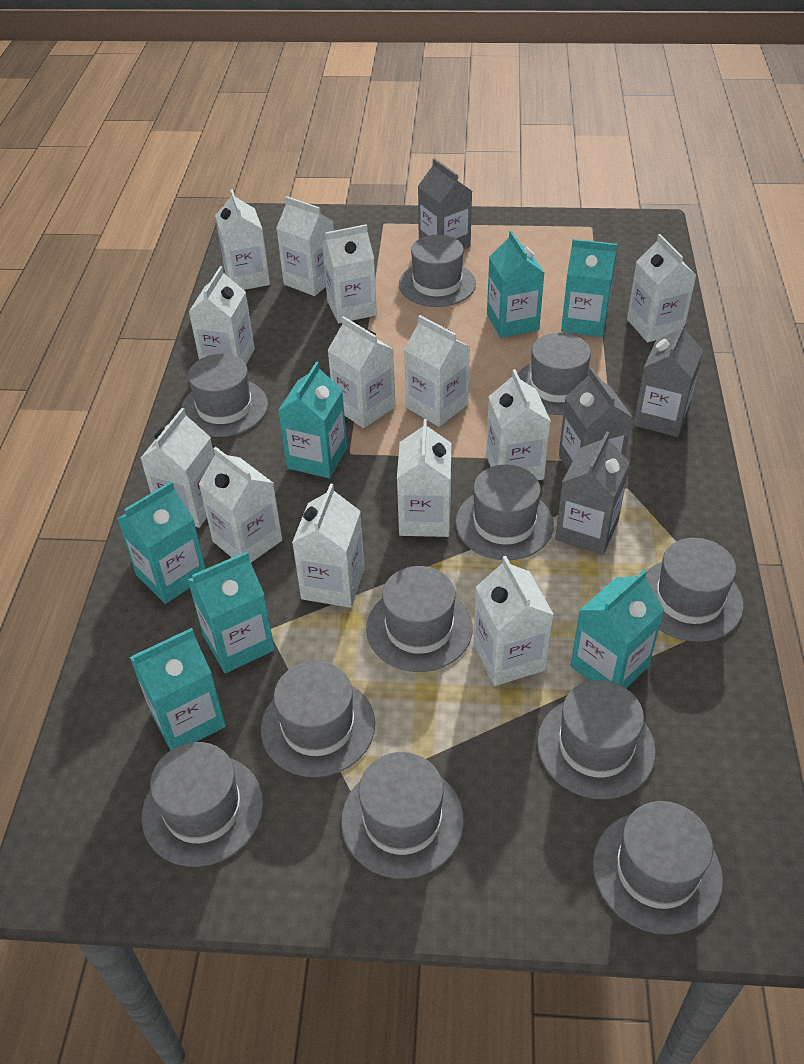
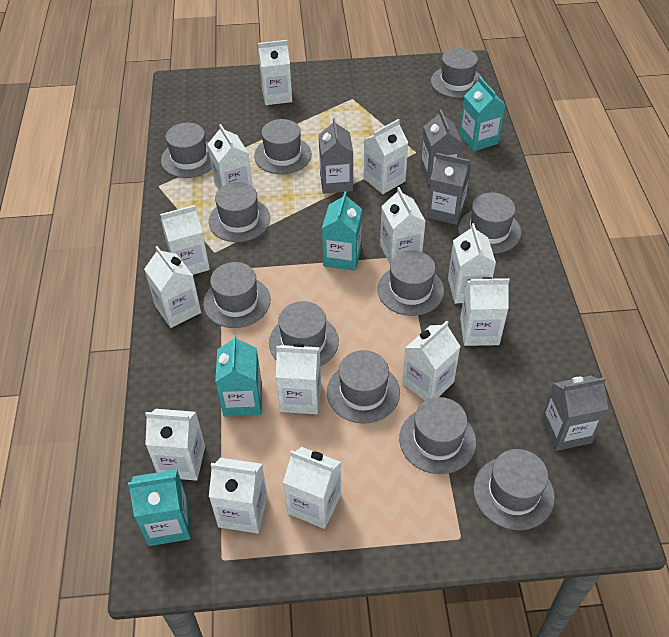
turquoise carton: [118,481,206,604] [130,628,226,750] [187,551,275,673] [278,362,347,478] [487,230,544,338] [561,239,617,337] [570,570,664,688] = 7 -> [128,469,191,546] [215,334,262,417] [322,191,362,271] [459,77,505,152] = 4

